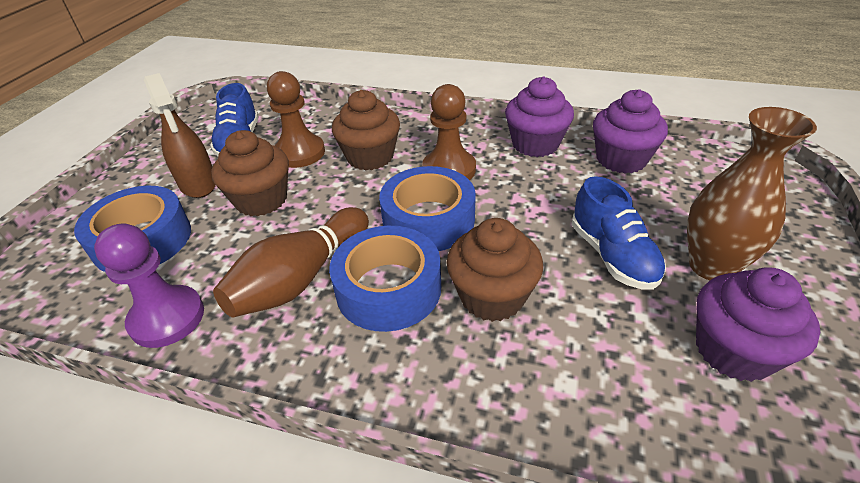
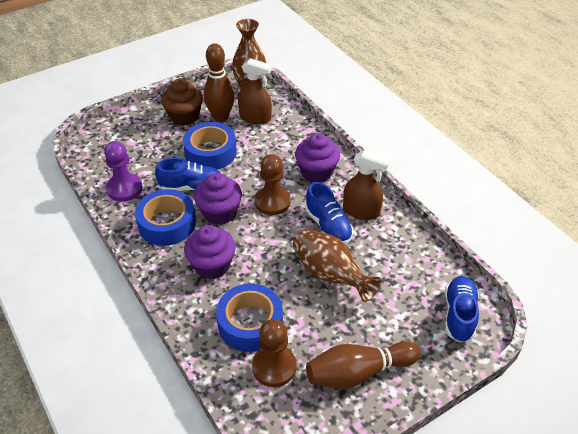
blue shoe: [210,83,259,156] [572,176,666,290] = 2 -> [155,158,221,191] [305,182,353,244] [445,276,479,342] = 3
brown bowling pin: [213,207,369,317] = 1 -> [204,43,235,122] [306,341,420,389] = 2
brown cupcake: [211,130,289,216] [332,90,400,170] [446,218,543,322] = 3 -> [161,79,203,126] = 1
brown spray bottle: [144,73,216,198] = 1 -> [238,58,272,125] [343,150,390,220] = 2
brown vase: [687,107,817,280] = 1 -> [232,19,266,89] [293,229,381,302] = 2

